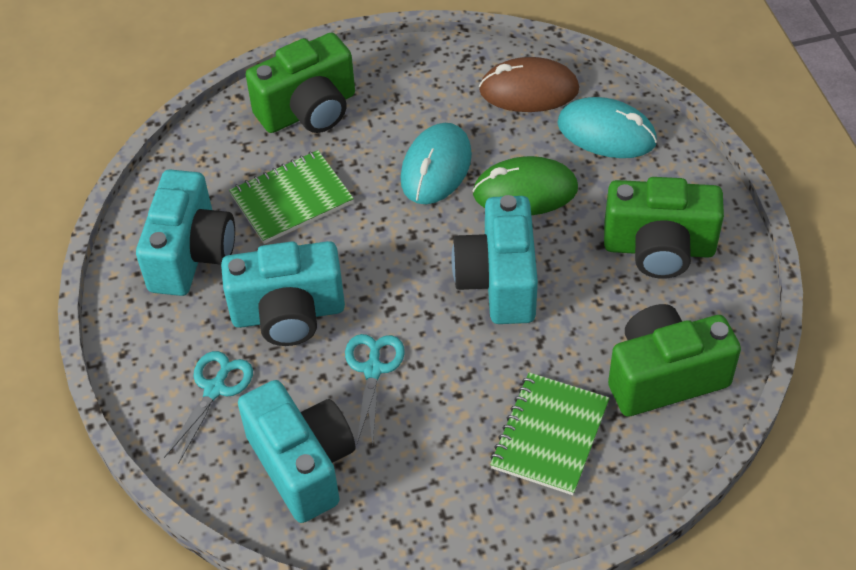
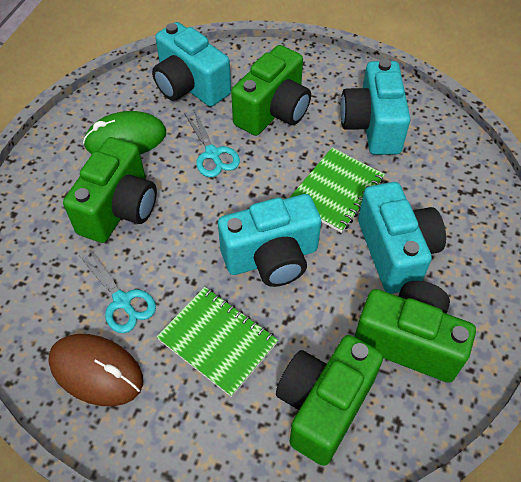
green camera: [246,33,355,133] [604,177,724,279] [608,304,741,416] = 3 -> [63,137,157,243] [231,45,311,136] [276,335,383,466] [354,281,476,383] = 4
turquoise mouse: [401,123,472,204] [557,97,657,158] = 2 -> none = 0

